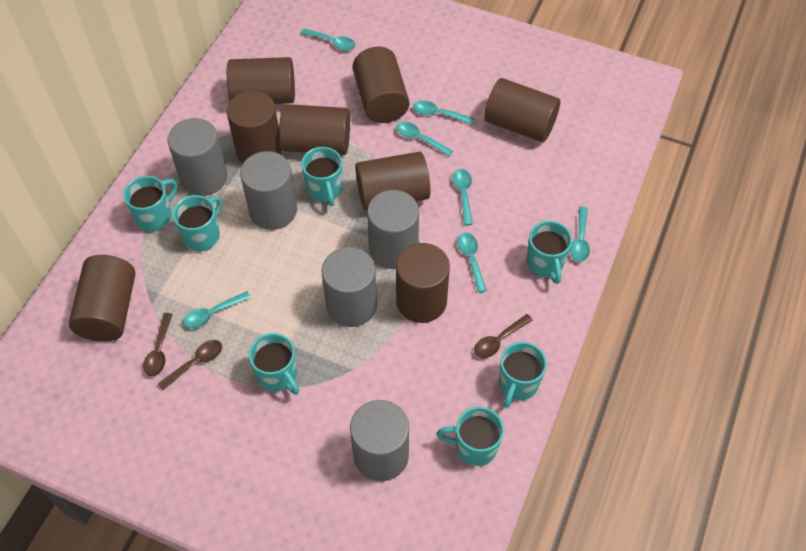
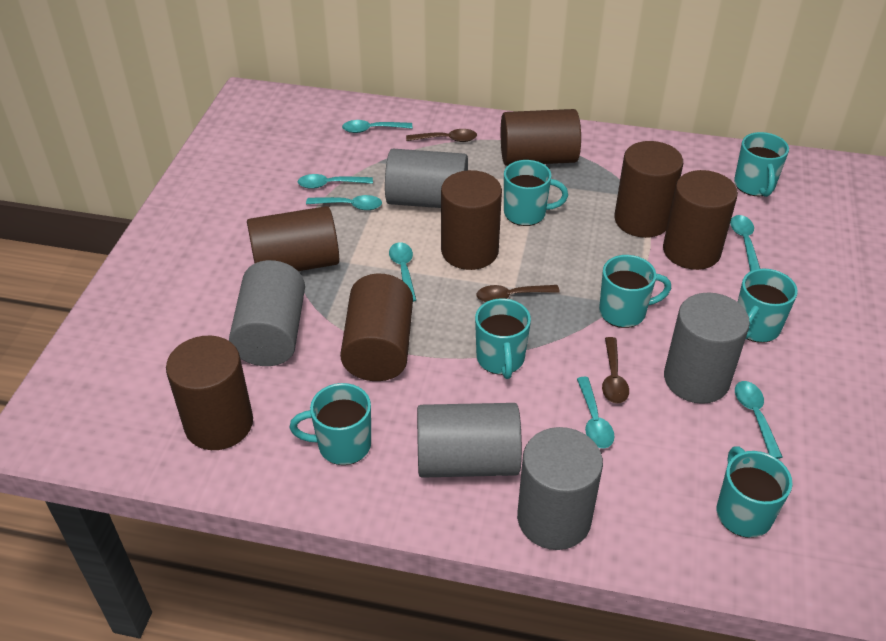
brown cylinder: [69,255,135,342] [226,91,282,163] [227,57,295,104] [279,104,350,155] [352,47,409,123] [355,152,431,210] [396,243,450,323] [484,78,560,142] = 8 -> [166,336,253,450] [247,206,339,271] [340,274,413,381] [441,170,502,270] [501,109,581,166] [614,141,683,238] [663,170,738,270] = 7

